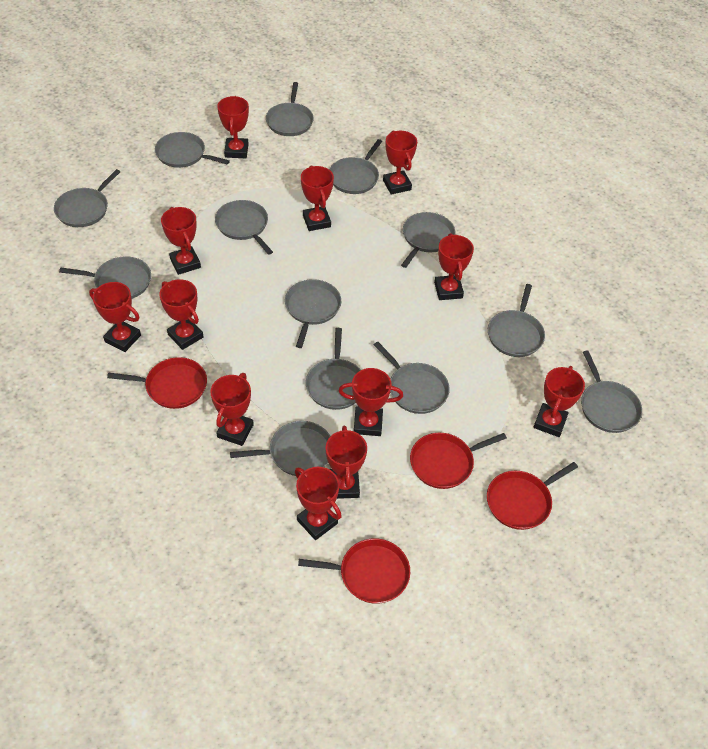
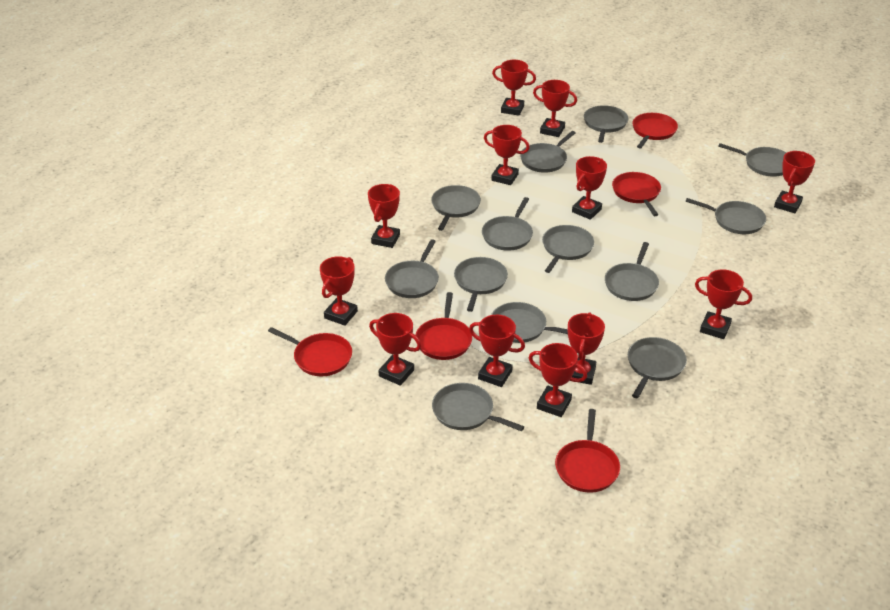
red pan: [107,357,207,409] [298,538,410,604] [410,433,507,489] [487,462,578,530] = 4 -> [268,327,352,376] [415,292,472,360] [555,409,620,493] [612,172,661,216] [632,113,678,148] = 5

